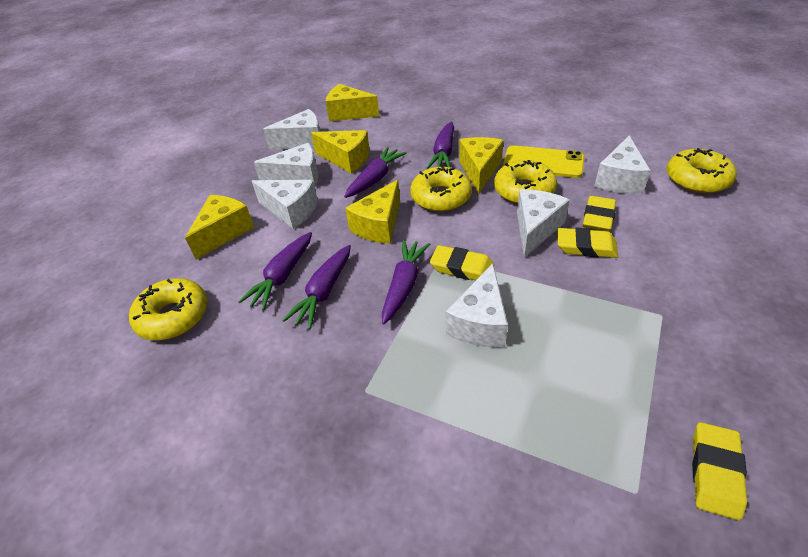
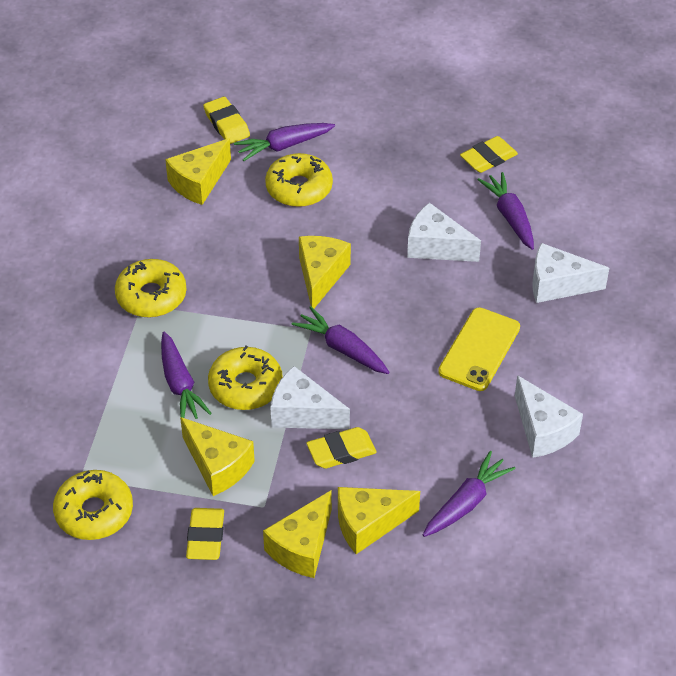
white cheese: [252,180,318,229] [254,143,318,187] [263,109,320,150] [446,263,508,347] [517,189,570,258] [594,136,651,194] = 6 -> [270,366,350,429] [407,203,481,262] [515,375,583,458] [532,243,609,303] = 4

